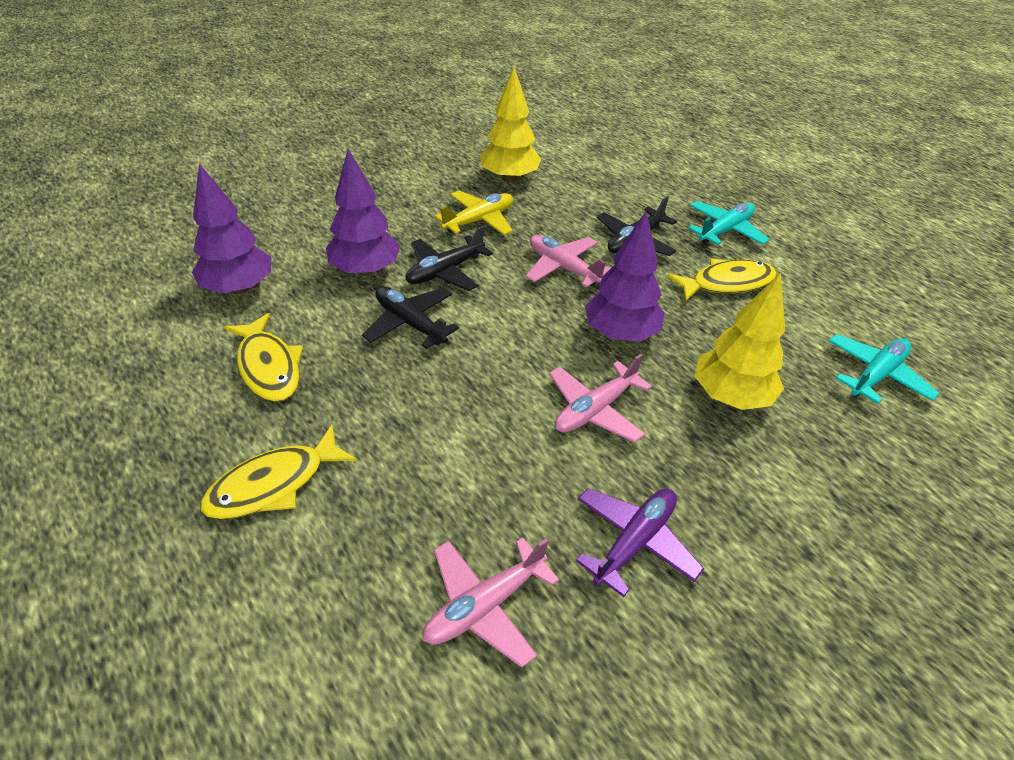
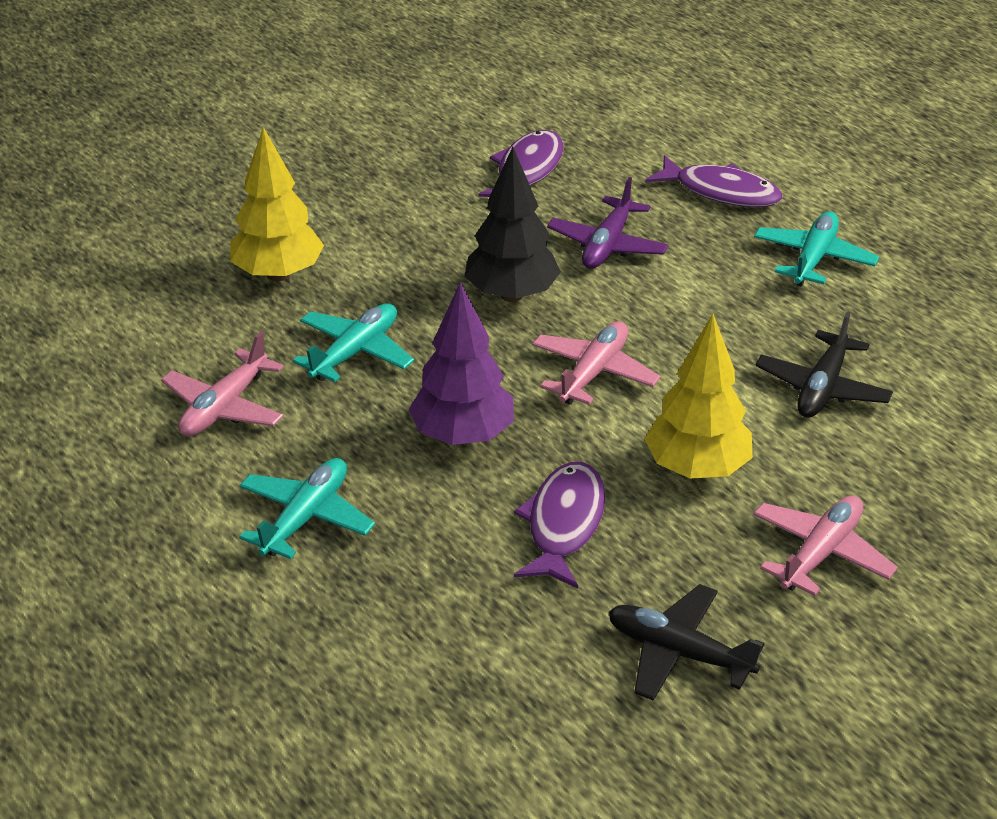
black plane: [362,286,459,349] [406,226,493,291] [597,196,677,256] = 3 -> [609,584,765,701] [756,312,893,418] = 2
black tree: none = 0 -> [465,147,561,302] = 1
purple fish: none = 0 -> [478,130,564,197] [514,462,605,589] [645,155,782,207] = 3
purple tree: [192,163,271,294] [326,149,400,276] [585,211,664,342] = 3 -> [408,282,514,445] = 1
turquoise plane: [688,201,770,245] [829,334,940,404] = 2 -> [239,458,375,559] [293,303,414,382] [754,212,879,287] = 3
yellow fish: [200,425,357,519] [224,313,303,402] [667,259,777,302] = 3 -> none = 0
yellow plane: [434,191,513,235] = 1 -> none = 0

